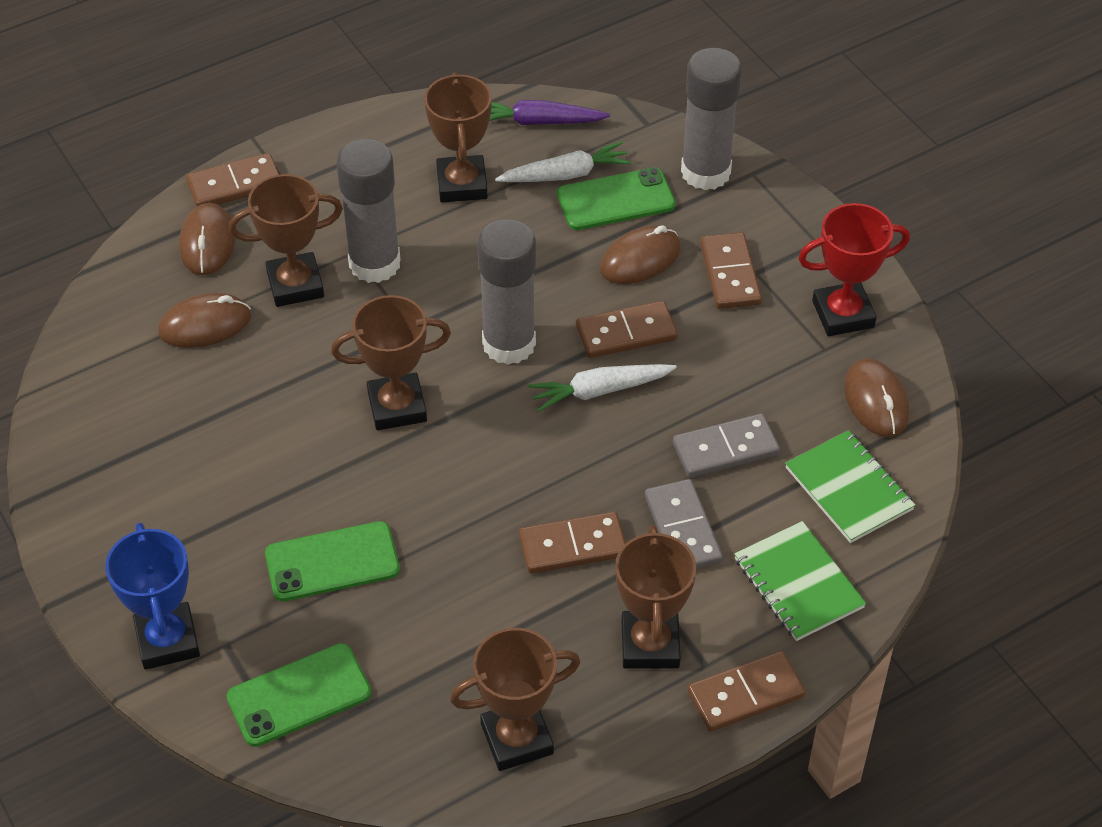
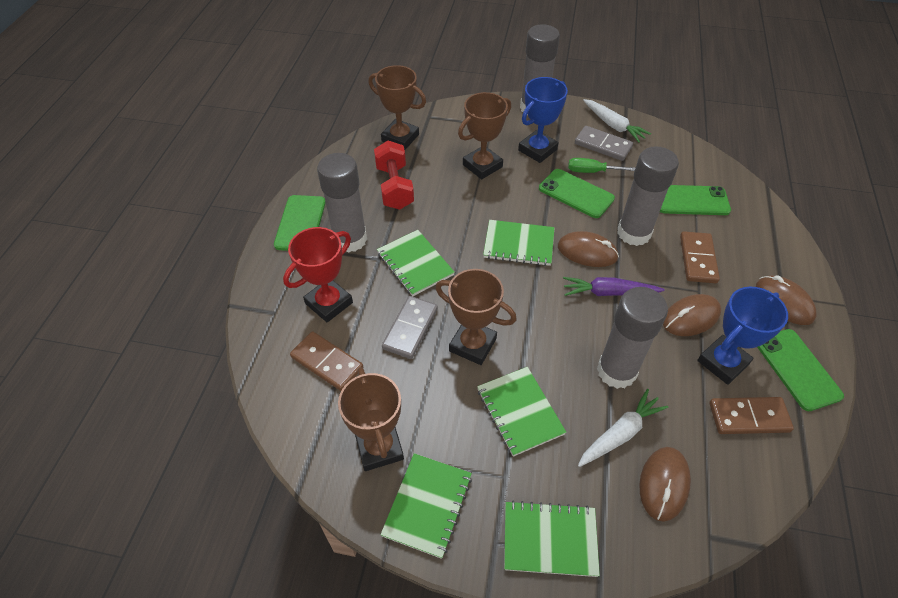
blue trophy: [105,523,200,670] = 1 -> [518,77,568,163] [697,287,788,385] = 2
brown domino: [186,153,279,207] [519,512,626,574] [576,301,678,358] [688,651,805,732] [700,232,762,309] = 5 -> [290,331,363,391] [680,231,720,283] [709,397,794,434] = 3
brown trophy: [229,174,343,307] [331,295,451,430] [424,72,492,202] [450,628,580,771] [615,525,697,669] = 5 -> [338,367,404,471] [368,65,426,150] [435,269,517,365] [458,92,511,179] = 4
green notebook: [734,521,866,641] [785,430,915,543] = 2 -> [377,230,455,296] [380,453,472,559] [477,367,566,457] [483,220,555,266] [504,501,600,577] = 5
green phone: [227,643,371,747] [265,521,400,601] [557,168,676,230] = 3 -> [274,195,326,251] [539,169,615,218] [660,185,731,215] [757,329,844,411] = 4
green screwdriver: none = 0 -> [568,158,635,173] = 1
grey glue stick: [336,139,401,283] [477,219,536,365] [681,48,742,190] = 3 -> [317,153,367,253] [520,24,560,115] [597,287,668,389] [617,146,679,246] = 4
red dumbbell: none = 0 -> [374,141,414,210] = 1

